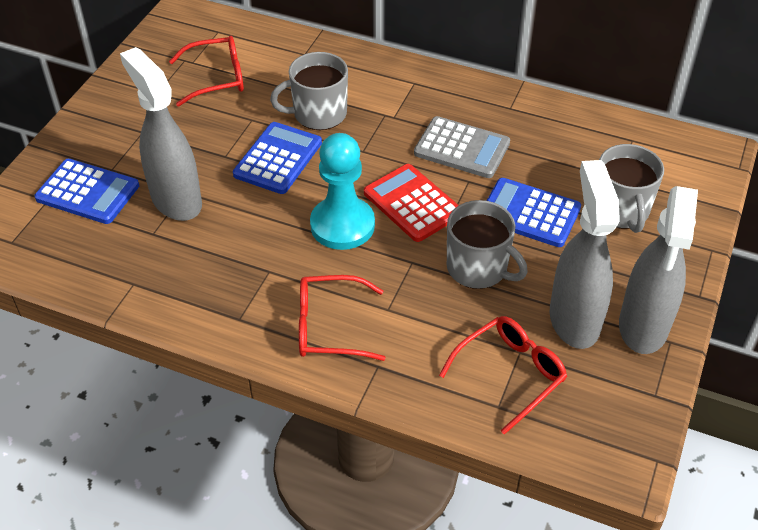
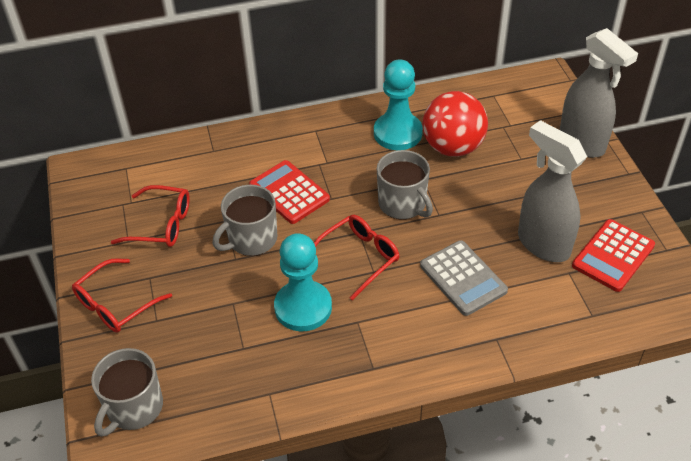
blue calculator: [34,159,139,224] [233,122,322,194] [487,178,581,247] = 3 -> none = 0
grey spray bottle: [120,47,202,221] [549,160,620,349] [619,186,698,354] = 3 -> [518,120,587,262] [560,28,638,158] = 2
red ball: none = 0 -> [422,91,488,157] = 1
red calculator: [364,164,459,242] = 1 -> [249,160,330,224] [572,219,655,292] = 2
turquoise pawn: [310,133,375,250] = 1 -> [274,233,332,331] [374,59,423,150] = 2

